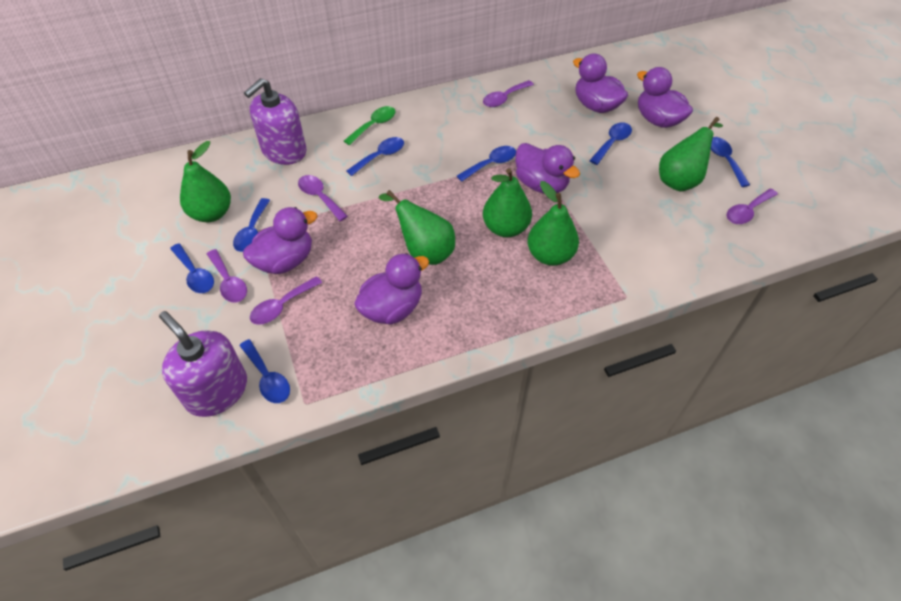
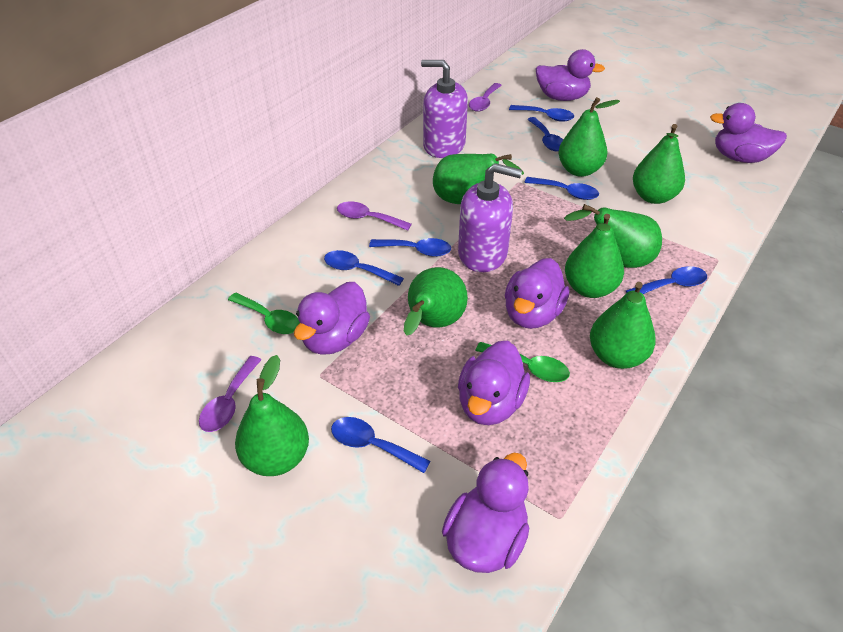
green pear: [180,141,231,222] [378,190,455,265] [483,168,532,238] [528,181,579,266] [659,117,723,192] = 5 -> [235,355,309,476] [404,267,468,336] [433,154,524,204] [558,97,620,177] [564,204,662,268] [565,214,624,298] [590,282,656,369] [633,124,685,204] = 8
green spoon: [344,106,396,145] = 1 -> [228,293,300,334] [475,342,570,382] = 2
purple duck: [243,207,317,274] [354,253,429,325] [515,143,580,194] [573,54,628,113] [637,67,693,128] = 5 -> [294,282,370,355] [442,453,529,573] [458,341,530,425] [505,258,569,329] [536,49,605,101] [710,103,787,163] = 6
purple spoon: [207,249,247,302] [250,276,322,325] [298,175,348,221] [483,80,534,107] [727,189,778,224] = 5 -> [199,356,261,432] [337,201,412,231] [469,83,502,112] = 3

